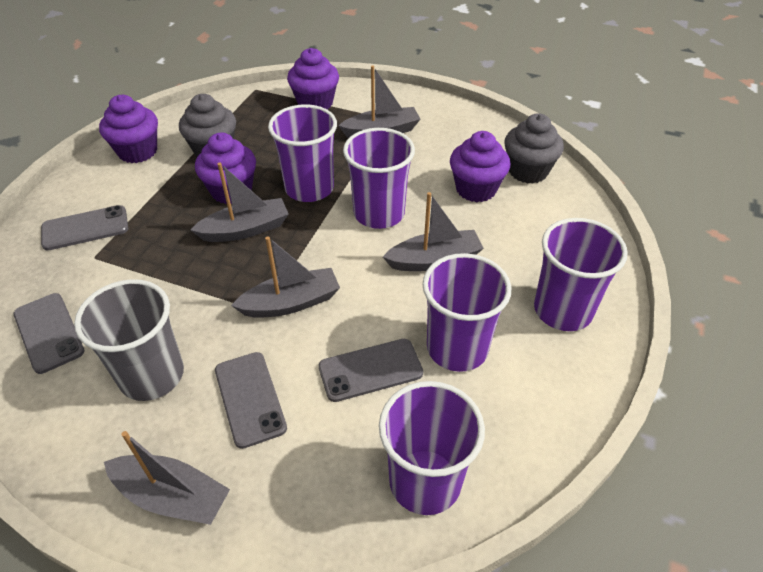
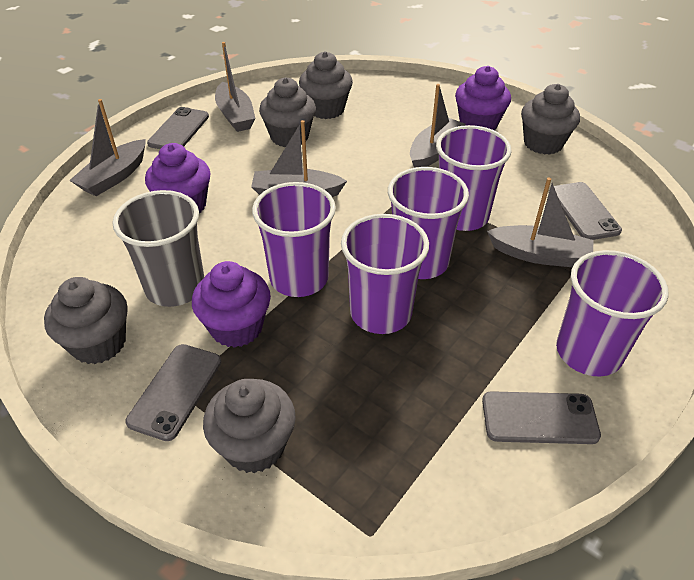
grey cupcake: [179,94,236,157] [504,113,564,184] = 2 -> [44,277,128,364] [203,379,296,473] [259,77,316,147] [299,51,353,119] [521,84,580,155] = 5
purple cupcake: [99,95,158,163] [195,133,256,204] [287,48,339,110] [450,131,510,202] = 4 -> [145,143,211,213] [192,261,271,348] [455,66,511,131] = 3

